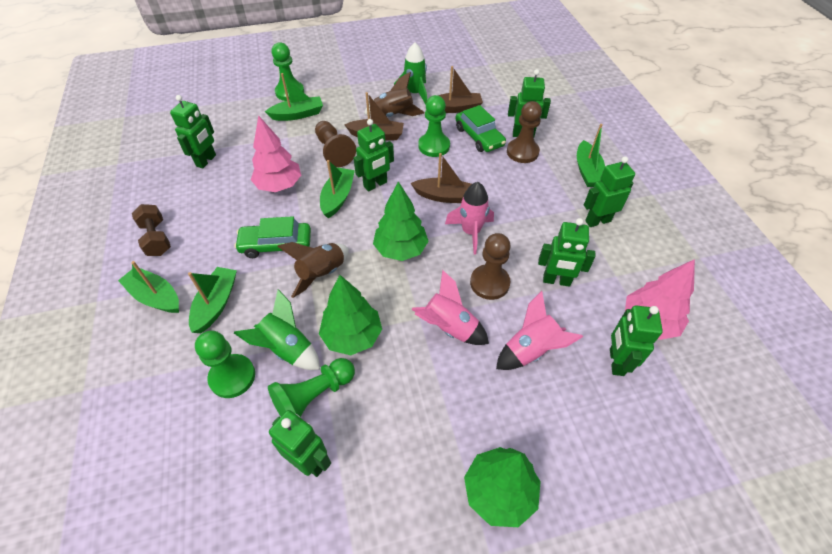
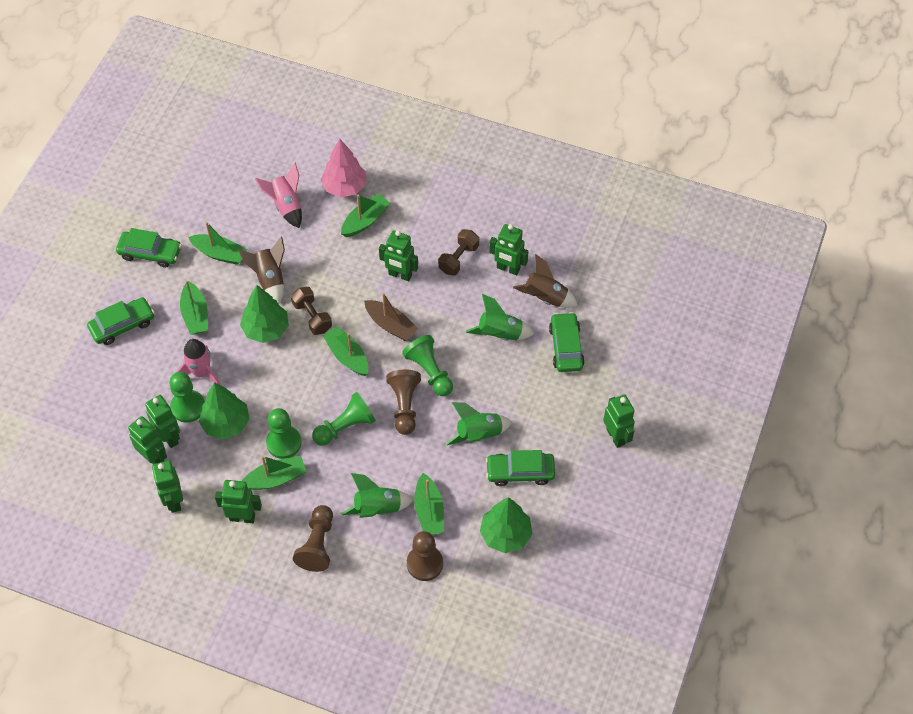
brown boat: [344,92,404,141] [411,153,472,203] [426,66,483,113] = 3 -> [364,293,418,341] = 1
brown dumbbell: [132,204,171,256] = 1 -> [291,287,332,335] [438,229,479,276] = 2
green boat: [118,261,179,313] [188,267,237,333] [265,73,323,121] [320,160,355,218] [577,124,605,187] = 5 -> [180,280,208,335] [189,222,247,265] [242,456,307,490] [323,326,368,376] [341,194,390,237] [414,473,444,534] = 6
green car: [234,216,311,258] [455,105,506,152] = 2 -> [87,297,154,345] [116,228,182,268] [486,450,555,486] [549,312,585,372] = 4
green rocket: [234,289,320,370] [394,43,427,105] = 2 -> [341,473,413,518] [445,402,512,445] [466,294,534,341] = 3
pink rocket: [411,270,489,345] [445,182,494,254] [496,291,583,370] = 3 -> [177,339,220,385] [255,163,302,228] = 2
pink tree: [251,115,301,192] [625,259,695,340] = 2 -> [321,139,366,197] = 1

